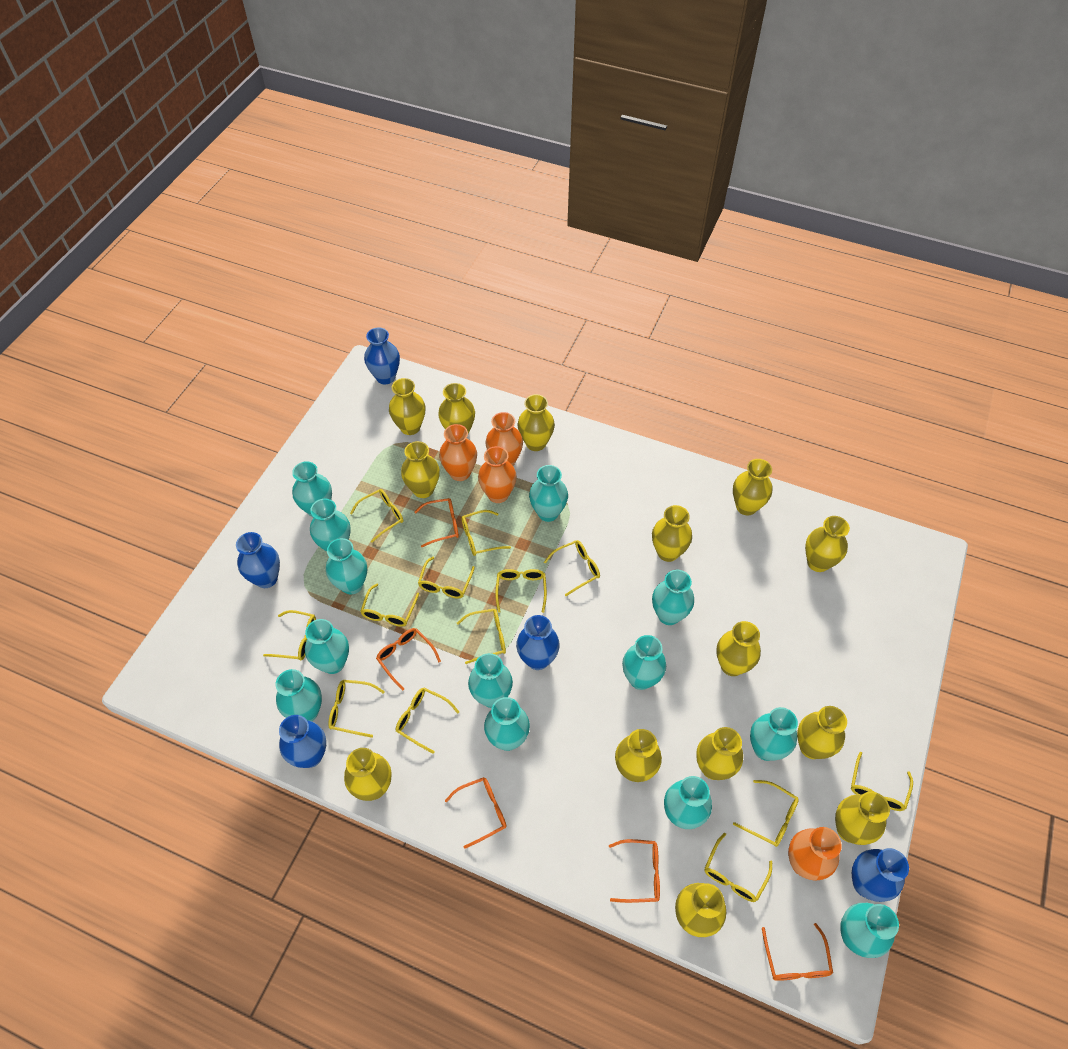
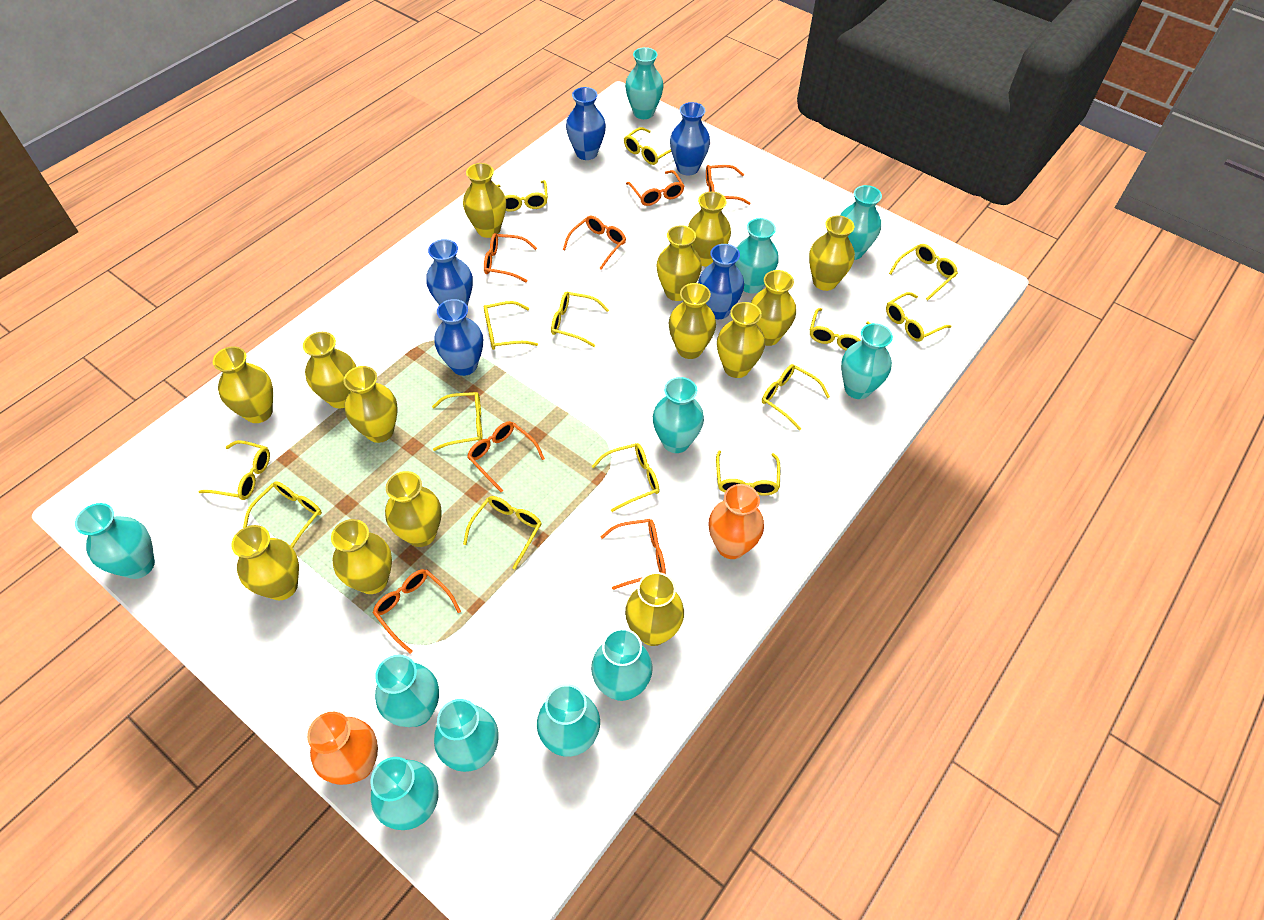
orange glasses: [376,628,441,691] [414,498,459,547] [445,777,507,849] [609,839,660,903] [762,923,833,981] = 5 -> [373,569,461,654] [467,421,545,492] [484,233,537,283] [563,216,626,270] [600,519,666,590] [626,170,684,206] [706,165,751,205] = 7
orange vase: [439,424,477,481] [478,446,517,503] [485,412,523,465] [788,827,842,881] = 4 -> [307,712,378,785] [708,484,764,559] = 2
turquoise vase: [276,669,322,721] [292,461,332,518] [305,619,349,674] [310,499,350,552] [326,538,367,594] [468,653,513,708] [484,697,530,751] [529,465,568,522] [622,635,666,690] [652,569,694,625] [664,776,712,829] [750,707,798,761] [840,903,899,958] = 13 -> [75,503,155,579] [370,757,438,830] [375,655,439,727] [434,699,499,772] [537,684,600,757] [591,628,653,701] [625,47,664,119] [653,377,704,453] [735,218,779,293] [840,185,882,260] [841,323,893,399] = 11
yellow glasses: [263,610,316,661] [328,680,385,738] [350,489,403,543] [360,584,419,627] [396,688,459,754] [418,557,475,599] [457,609,506,664] [461,510,511,556] [495,569,547,613] [544,540,600,596] [705,833,772,902] [733,780,799,847] [851,752,913,811] = 13 -> [199,440,270,500] [243,481,322,548] [432,392,483,451] [463,496,542,569] [484,301,538,350] [497,180,548,212] [551,292,609,347] [592,443,659,512] [624,127,671,165] [716,451,780,496] [762,364,830,430] [810,308,871,350] [886,292,951,342] [889,244,958,300] = 14

